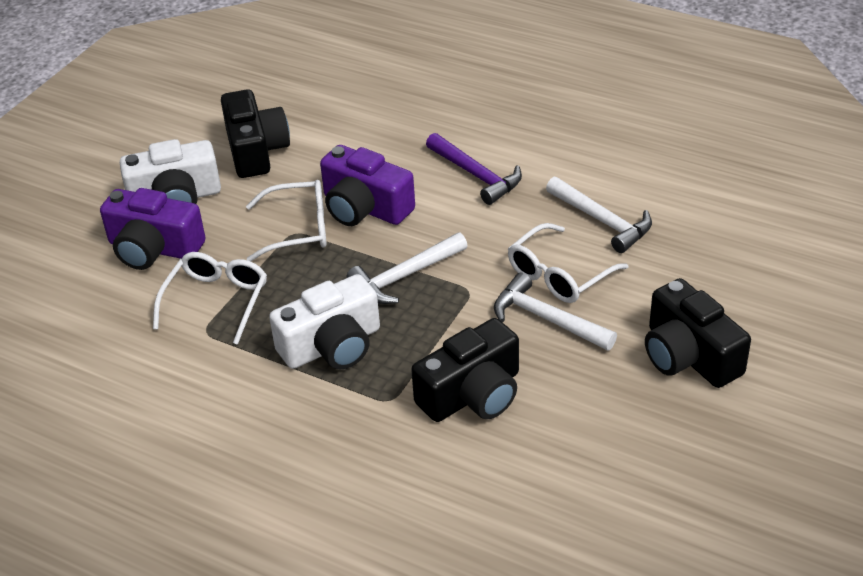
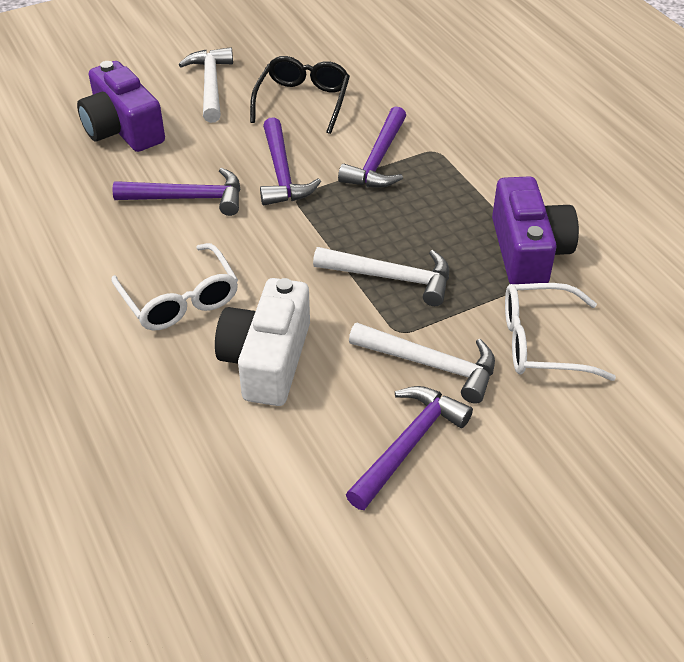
black camera: [221,89,290,178] [411,318,519,422] [645,278,751,388] = 3 -> none = 0
black glasses: none = 0 -> [250,56,350,134] = 1
purple hammer: [426,133,522,205] = 1 -> [112,168,241,216] [260,117,321,205] [338,106,406,188] [346,386,473,510] = 4
white camera: [120,139,221,204] [269,274,380,370] = 2 -> [215,278,310,406] = 1
white glasses: [153,252,267,345] [246,180,326,261] [508,223,628,303] = 3 -> [112,243,238,330] [505,283,616,381] = 2

